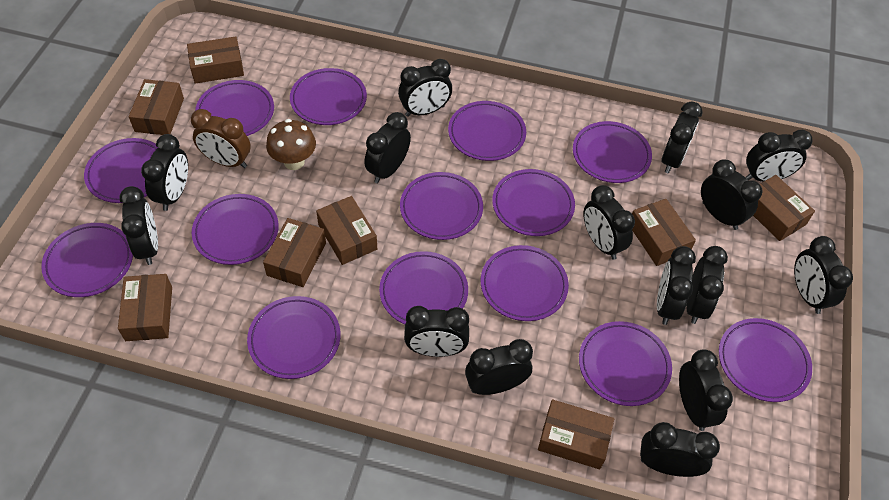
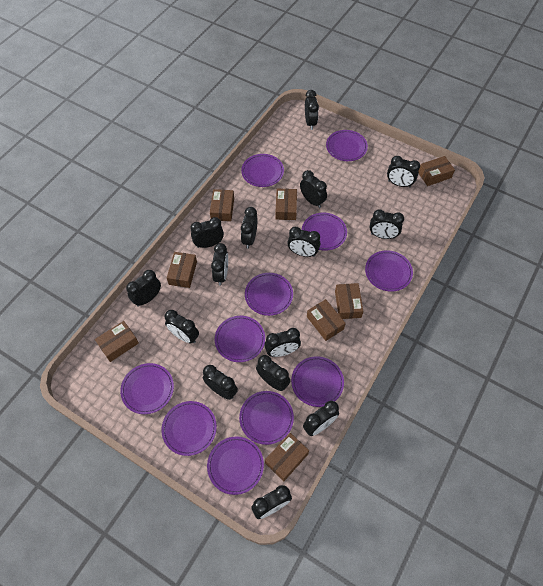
brown clock: [191,109,251,168] = 1 -> none = 0
brown mushroom: [266,119,316,170] = 1 -> none = 0
purple plate: [41,223,133,297] [84,138,158,203] [192,194,279,265] [195,80,274,136] [247,296,340,379] [290,68,367,125] [379,251,468,325] [400,172,483,240] [448,101,526,161] [481,245,569,321] [492,169,575,236] [573,121,652,183] [579,321,672,406] [719,318,812,402] = 14 -> [120,363,174,414] [161,401,217,456] [207,436,264,495] [215,316,265,362] [239,391,294,445] [241,154,284,187] [245,273,293,316] [291,356,344,407] [302,213,347,251] [326,130,368,161] [365,250,413,292] = 11

